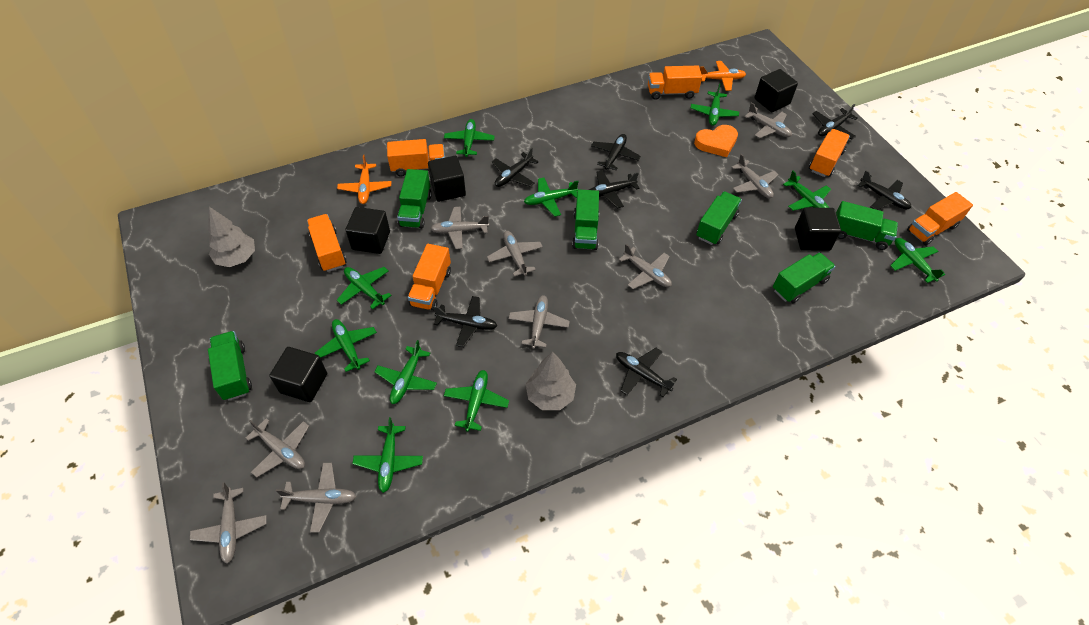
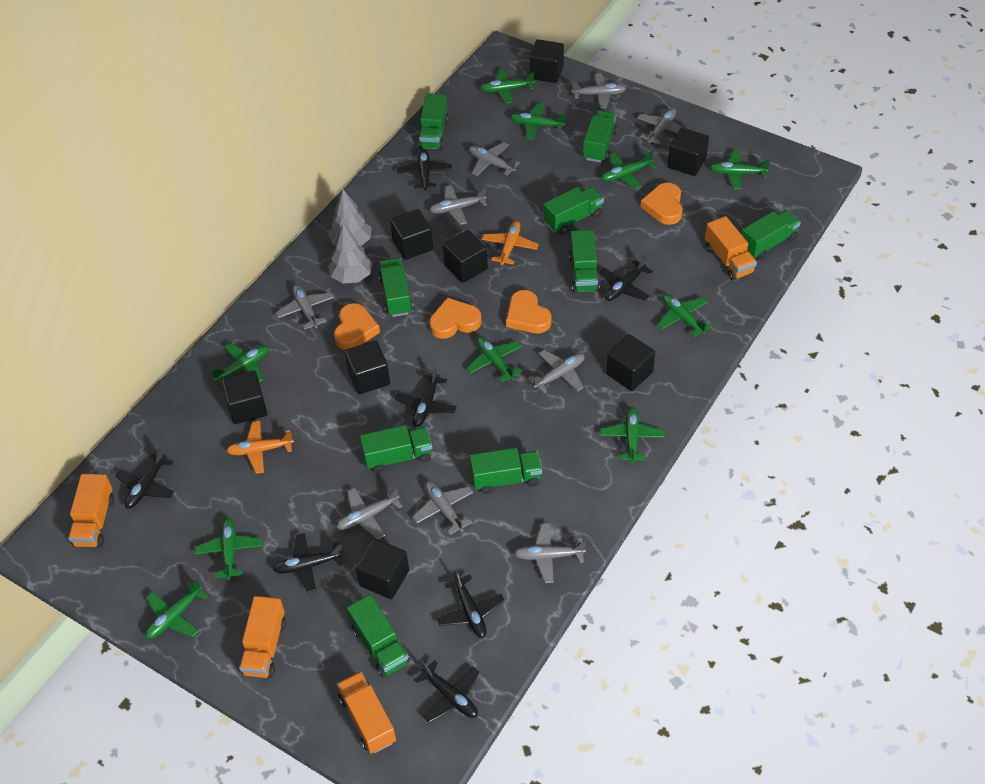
black cube: [269,347,327,402] [346,207,390,254] [428,156,466,202] [754,69,798,112] [795,207,841,251] = 5 -> [221,370,267,424] [345,340,390,394] [355,538,409,599] [390,209,433,260] [443,230,488,283] [529,39,564,83] [606,334,655,391] [668,128,709,176] = 8
green truck: [208,331,252,401] [397,169,432,229] [572,189,599,250] [696,191,742,245] [773,252,835,303] [836,201,898,250] = 6 -> [347,595,410,677] [360,425,432,473] [379,258,413,317] [418,94,449,150] [470,448,542,494] [543,187,604,234] [569,230,600,293] [583,110,617,162] [741,210,801,260] = 9
orange heart: [694,125,738,157] = 1 -> [334,303,380,350] [429,297,482,339] [506,290,551,333] [641,183,683,225] = 4
orange truck: [307,214,347,272] [387,139,445,176] [408,244,451,311] [648,66,702,100] [809,129,850,177] [907,192,973,245] = 6 -> [68,474,114,547] [239,596,286,678] [337,671,396,754] [705,216,757,281] = 4

